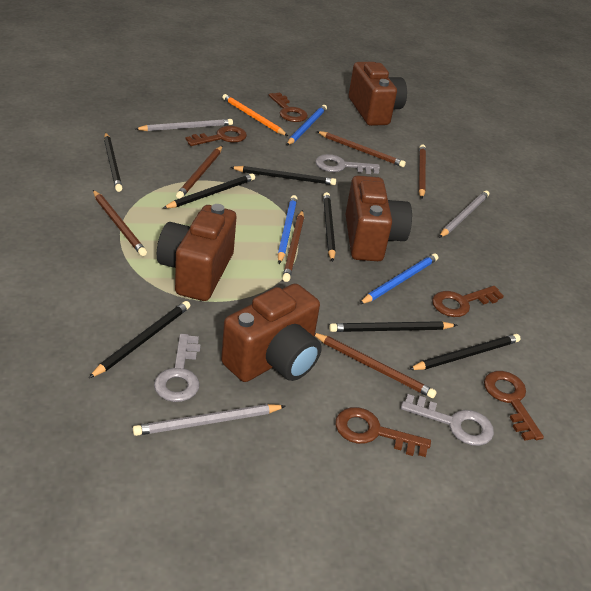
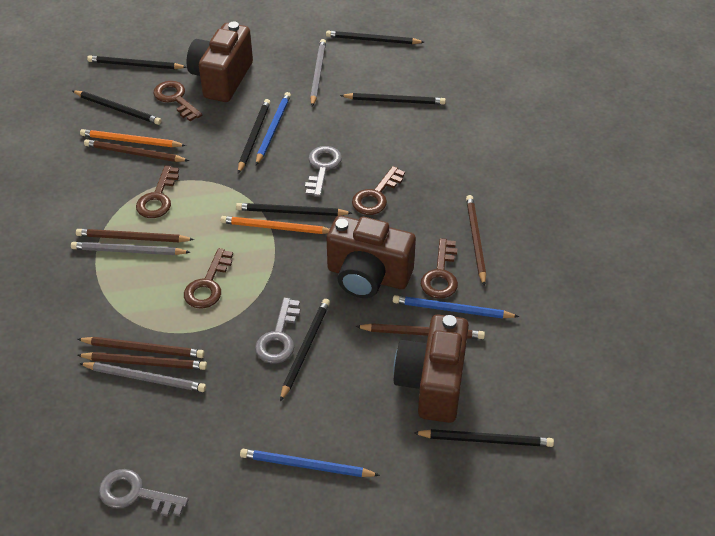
black pencil: [89,301,190,378] [104,133,123,192] [163,173,255,209] [230,166,336,185] [323,192,336,262] [329,321,457,332] [409,334,521,370] = 7 -> [73,90,162,125] [87,55,187,69] [236,203,352,216] [238,99,271,174] [280,299,330,401] [326,31,424,44] [340,93,446,105] [414,429,554,447] = 8
brown camera: [157,204,236,301] [221,283,322,382] [346,175,412,261] [349,62,407,126] = 4 -> [186,22,253,102] [327,215,416,298] [393,315,469,423] = 3
orange pencil: [222,94,288,136] = 1 -> [80,129,186,147] [220,216,330,234] = 2

